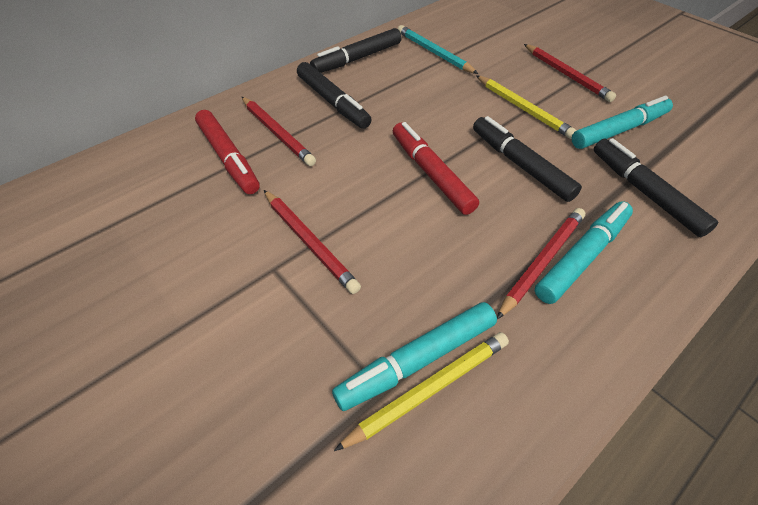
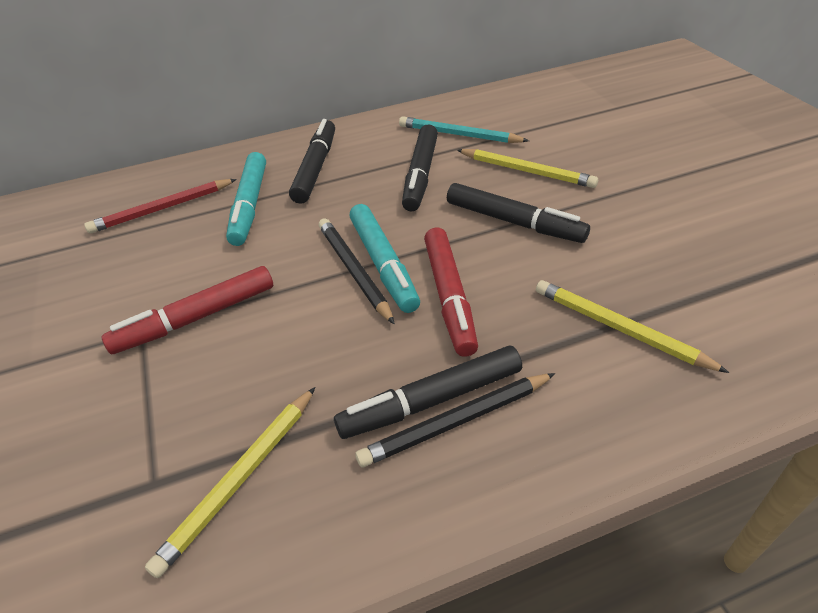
black pencil: none = 0 -> [319,218,395,325] [355,373,555,467] = 2
red pencil: [242,97,316,166] [264,190,361,294] [497,208,585,319] [524,44,616,102] = 4 -> [84,179,237,234] = 1
turquoise marker: [332,302,497,411] [535,201,633,304] [572,96,673,149] = 3 -> [226,152,266,246] [349,204,420,313] = 2
yellow pencil: [334,332,509,451] [476,75,577,139] = 2 -> [145,387,315,578] [457,149,598,188] [536,280,729,373] = 3

